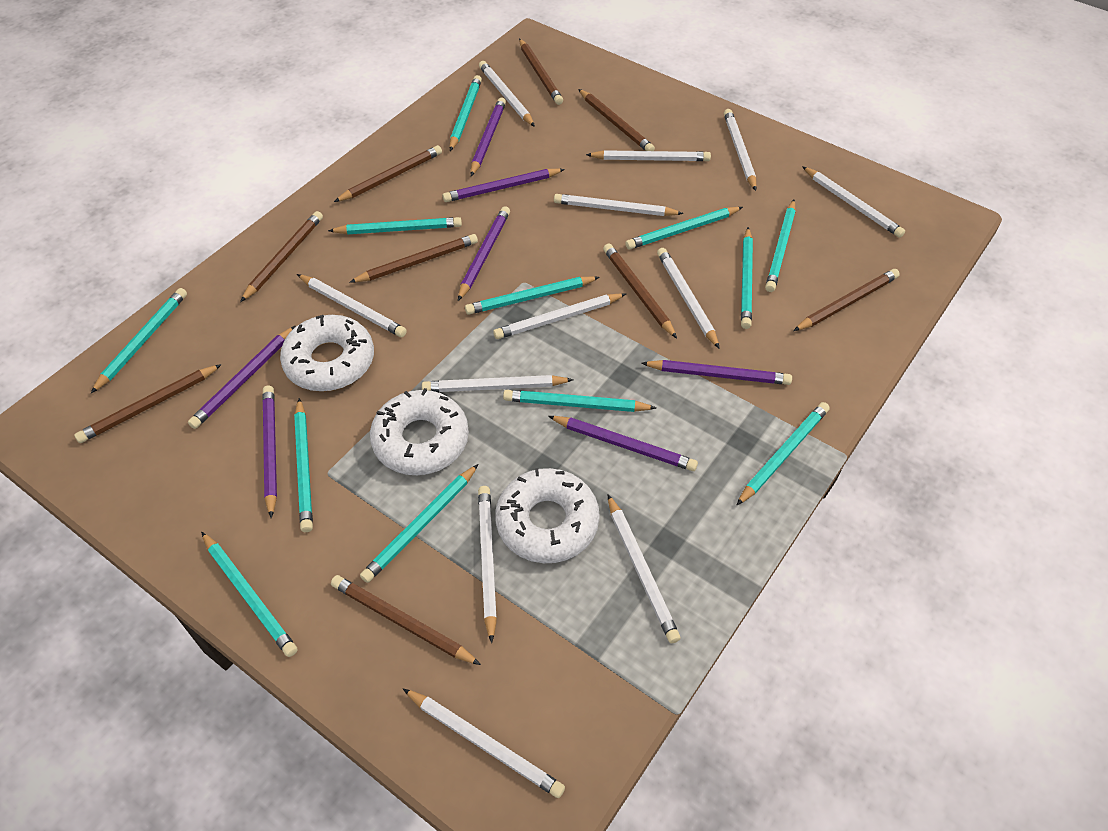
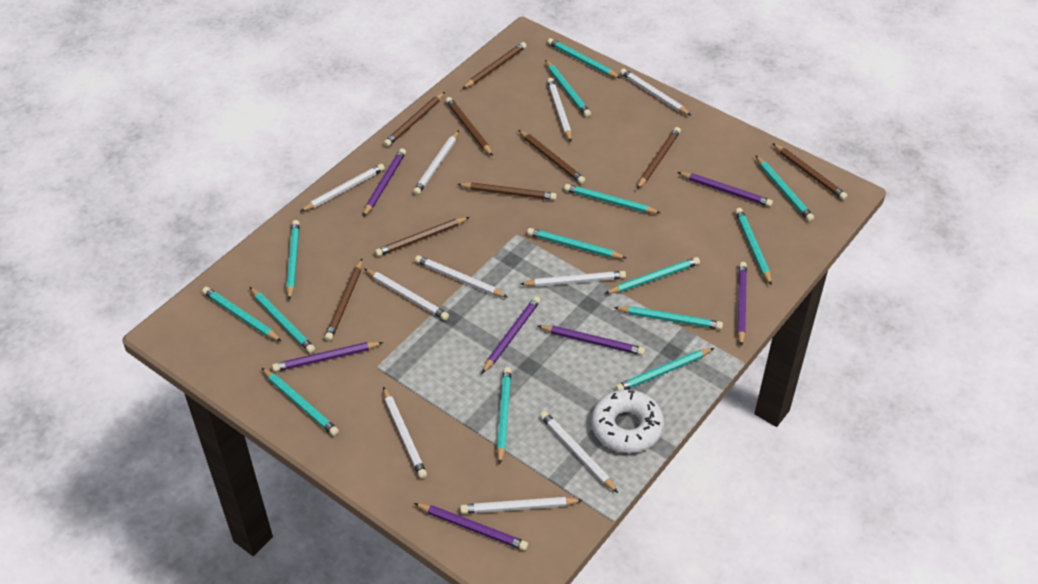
turquoise pencil: [91,288,187,393] [201,532,298,657] [294,398,313,532] [328,217,462,234] [360,464,478,583] [450,75,482,151] [465,276,600,314] [503,390,656,412] [625,207,743,250] [736,402,830,506] [741,227,753,329] [765,200,796,292] = 12 -> [202,287,282,342] [250,287,315,353] [262,368,339,436] [286,220,300,301] [497,367,511,464] [527,228,626,259] [545,60,591,117] [547,38,620,78] [564,184,660,213] [604,257,700,294] [613,306,723,330] [615,348,714,390] [735,208,772,286] [755,155,814,222] = 14
white donut: [280,315,374,391] [370,388,469,475] [495,468,600,563] = 3 -> [591,389,664,453] = 1
white pencil: [297,274,407,337] [403,689,565,798] [422,375,573,392] [478,486,497,643] [479,61,535,127] [493,293,626,339] [554,194,684,216] [586,150,711,161] [607,494,681,643] [657,248,720,349] [724,109,757,191] [802,166,905,238] = 12 -> [300,164,385,212] [365,269,449,320] [383,387,427,479] [413,130,459,195] [415,255,508,297] [460,497,583,514] [520,271,626,287] [540,411,618,493] [547,78,572,142] [620,68,692,116] = 10

